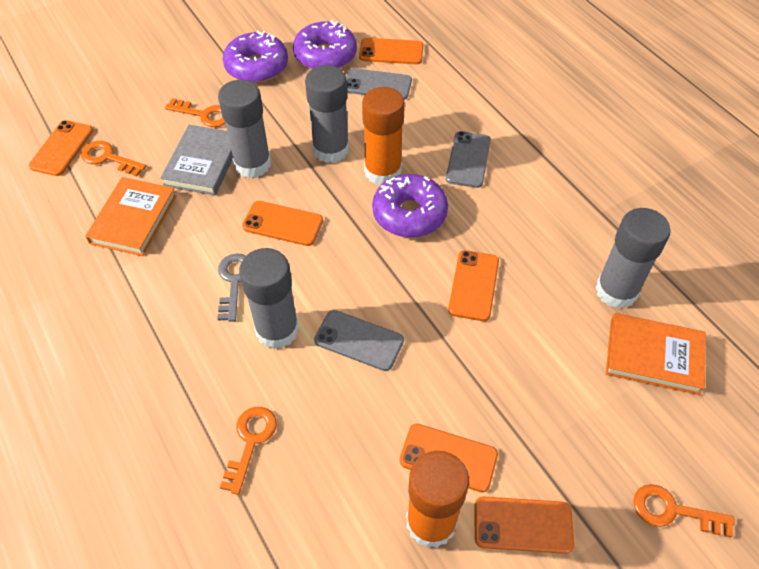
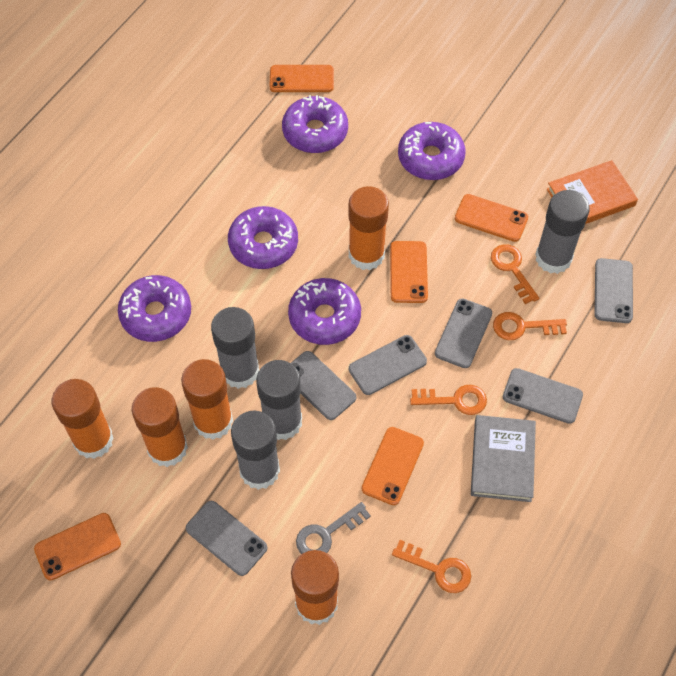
grey phone: [314,310,404,371] [346,68,412,100] [446,131,491,188] = 3 -> [186,501,267,576] [291,351,356,420] [349,335,427,395] [435,298,492,368] [503,368,583,424] [594,258,633,323] = 6
orange book: [85,177,176,256] [606,313,706,395] = 2 -> [547,160,638,224] = 1
orange glue stick: [362,87,405,185] [406,451,469,548] = 2 -> [52,379,114,459] [132,387,188,467] [181,359,233,440] [291,550,339,625] [348,186,389,270] = 5
orange phone: [29,120,93,176] [242,201,323,246] [359,38,423,64] [400,424,498,492] [448,250,499,321] [475,496,574,554] = 6 -> [34,513,121,580] [270,65,334,92] [362,427,424,505] [390,241,428,303] [455,194,528,242] = 5
purple donut: [223,31,288,83] [293,20,357,69] [372,174,448,238] = 3 -> [118,275,191,342] [228,206,298,269] [282,95,348,153] [288,278,361,345] [398,122,466,180] = 5

